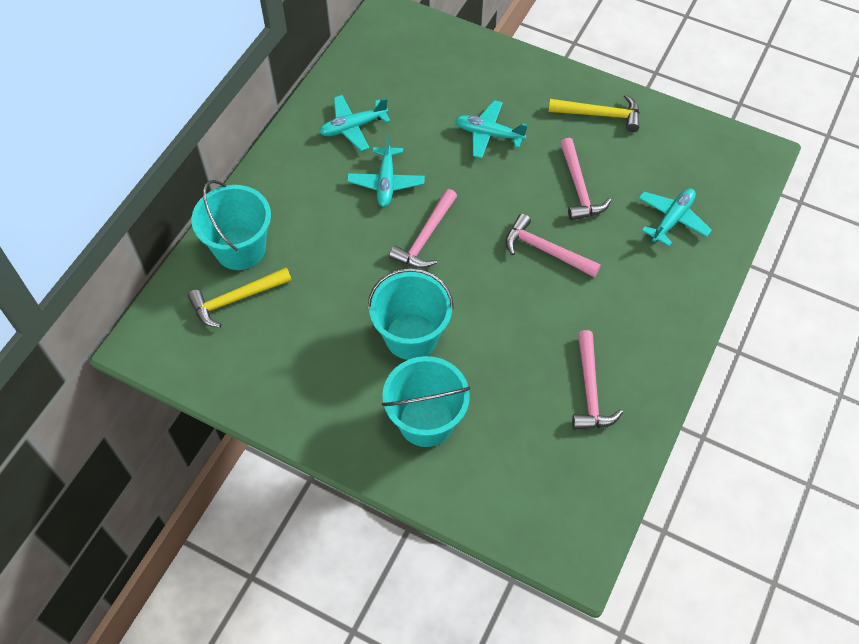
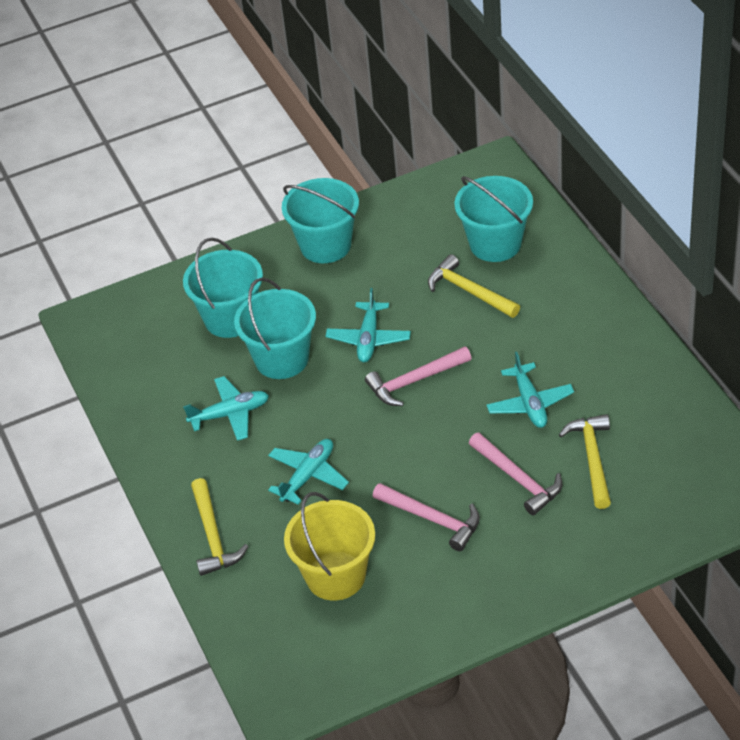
pink hammer: [389,189,457,268] [505,214,601,277] [560,138,611,220] [572,330,623,430] = 4 -> [365,346,472,406] [373,483,480,551] [469,433,563,516] = 3
turquoise bucket: [192,180,271,270] [368,268,454,360] [382,356,470,447] = 3 -> [183,237,263,338] [234,278,316,379] [282,178,359,263] [454,176,533,262] = 4
yellow bucket: none = 0 -> [284,492,375,600] = 1
yellow hammer: [188,268,292,328] [548,94,639,132] = 2 -> [191,478,248,576] [428,254,520,318] [559,414,611,509] = 3

